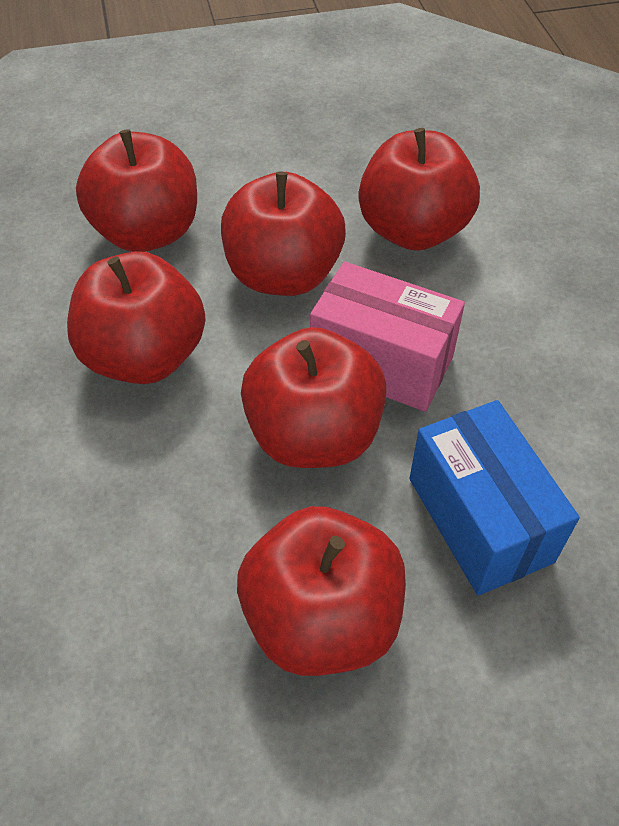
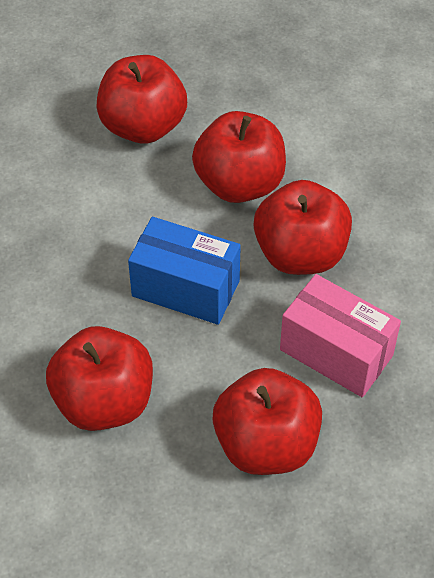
red apple: [67,251,206,384] [76,129,197,252] [221,172,346,296] [237,506,406,676] [241,327,387,468] [358,128,480,251] = 6 -> [46,326,153,431] [97,55,187,144] [192,111,286,203] [213,368,322,475] [254,180,352,275] = 5

